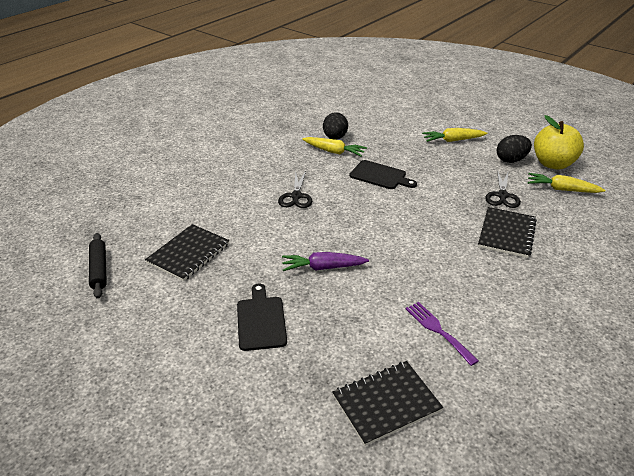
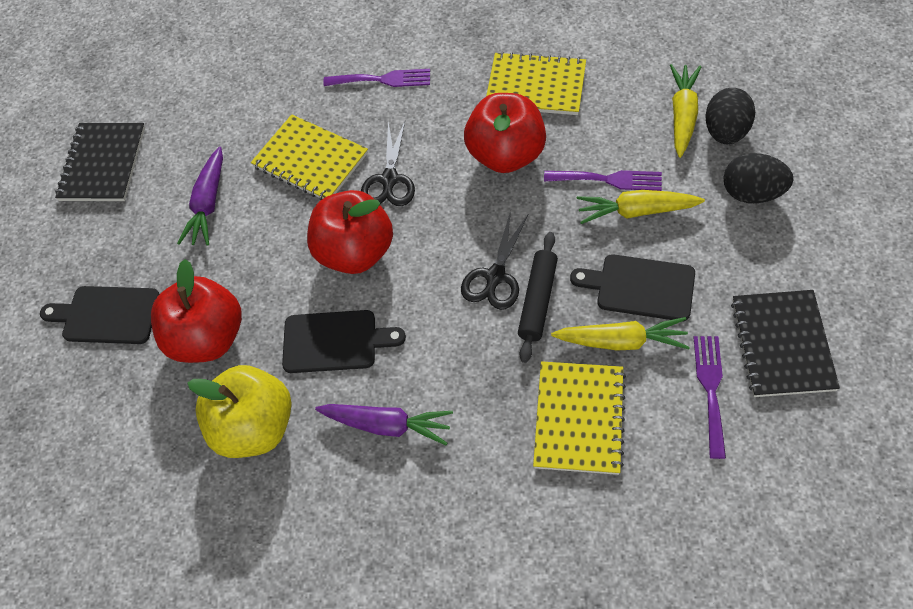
black cutting board: [237,284,287,351] [349,160,417,189] = 2 -> [40,286,159,344] [282,310,406,373] [570,254,695,321] = 3
black notebook: [145,224,229,281] [332,361,443,446] [478,207,537,258] = 3 -> [55,123,145,201] [731,290,840,397] = 2
purple carrot: [282,252,369,271] = 1 -> [177,147,223,246] [315,404,453,445] = 2
purple fork: [405,302,479,366] = 1 -> [323,69,430,87] [544,170,662,191] [693,336,726,459] = 3
red apple: none = 0 -> [151,259,242,363] [307,190,393,274] [464,93,546,173] = 3
yellow notebook: none = 0 -> [251,114,368,200] [486,52,586,115] [533,361,626,475] = 3

